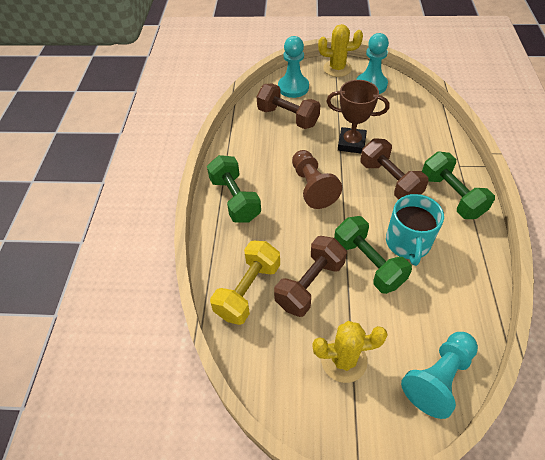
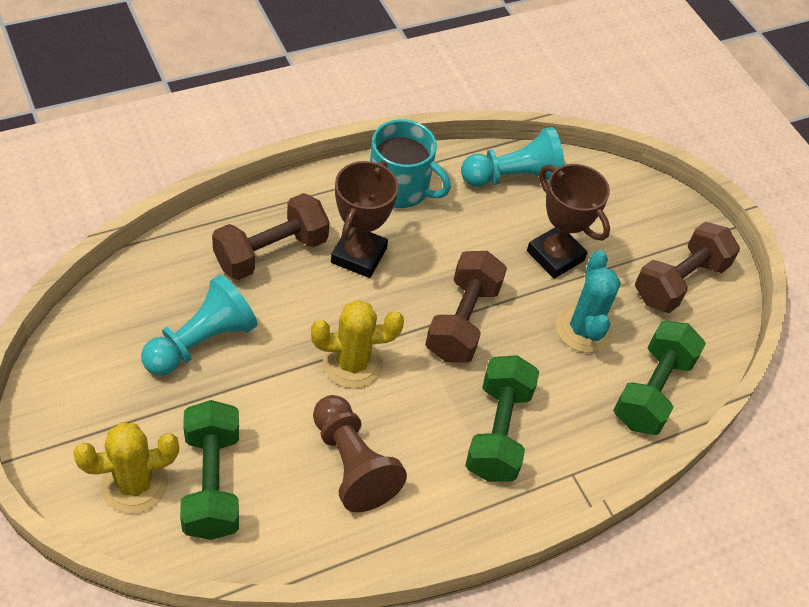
brown trophy: [326,80,389,153] = 1 -> [331,161,399,278] [527,164,610,279] = 2
turquoise cactus: none = 0 -> [556,250,621,353] = 1
turquoise pawn: [278,36,309,98] [356,33,389,94] [401,332,478,419] = 3 -> [141,275,258,375] [461,127,565,187] = 2
yellow dumbbell: [210,241,280,325] = 1 -> none = 0

